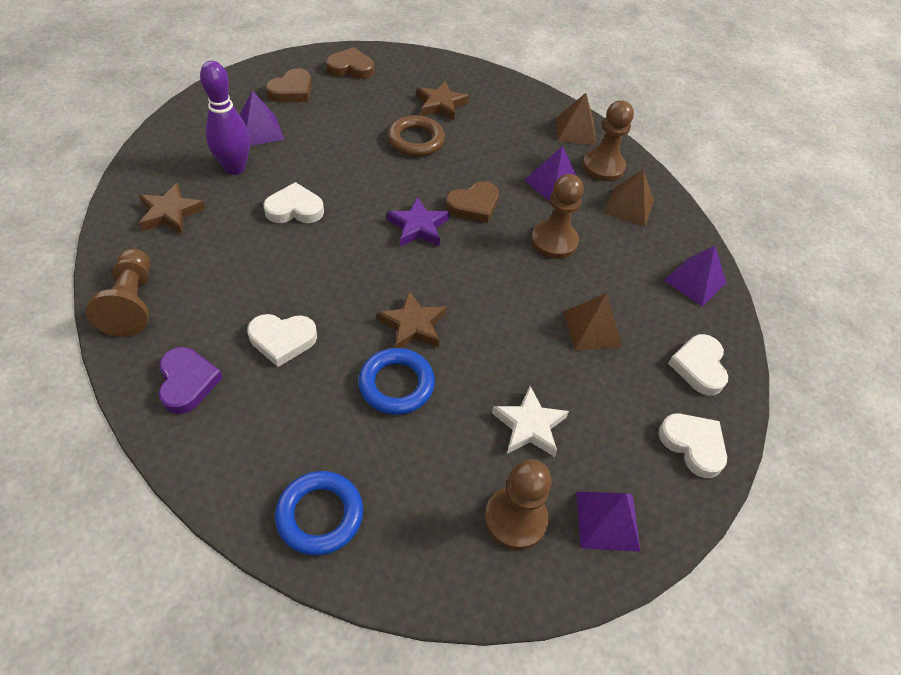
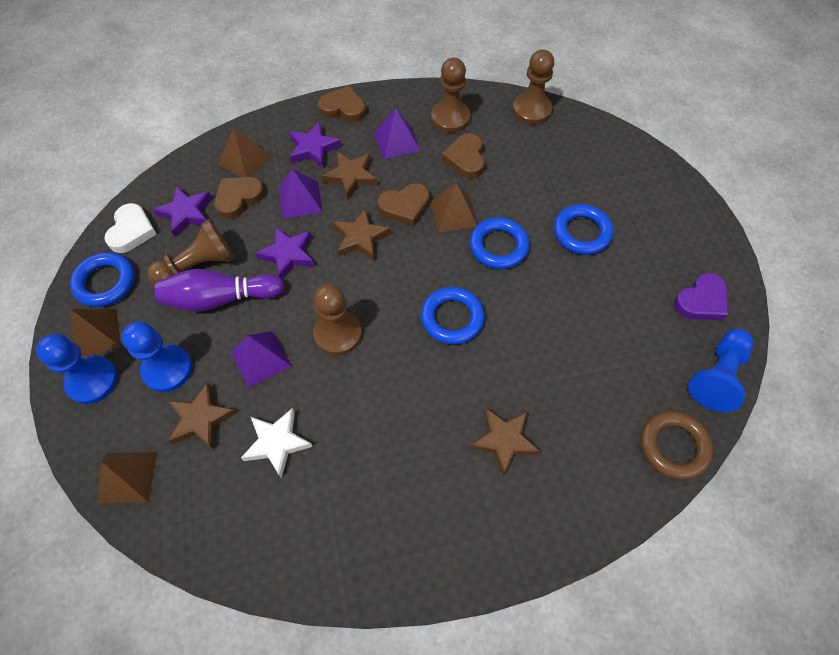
blue pawn: none = 0 -> [36,334,118,404] [121,321,192,392] [688,328,753,412] = 3
blue ring: [275,471,363,556] [358,348,435,415] = 2 -> [70,252,135,307] [421,287,485,345] [469,217,530,269] [554,204,613,255] = 4
brown heart: [266,68,312,102] [326,47,374,79] [446,181,499,223] = 3 -> [214,177,265,219] [318,86,366,122] [378,183,429,226] [442,133,485,179] = 4
brown pyramid: [557,93,596,145] [563,293,622,351] [604,170,654,227] = 3 -> [70,309,121,358] [97,452,157,503] [218,127,272,177] [430,183,477,233] = 4
brown star: [139,183,205,235] [377,291,446,348] [417,81,469,121] = 3 -> [168,383,237,450] [322,152,378,199] [333,209,391,260] [469,407,541,476] = 4
purple pyramid: [240,90,285,146] [524,146,576,201] [576,492,640,552] [664,245,726,307] = 4 -> [231,331,291,388] [279,169,323,219] [374,108,420,159] = 3
purple star: [387,197,449,246] = 1 -> [153,186,212,237] [255,226,315,279] [289,122,341,168] = 3
white heart: [247,314,317,367] [263,182,324,223] [658,413,727,478] [668,334,728,396] = 4 -> [104,203,157,253] = 1

